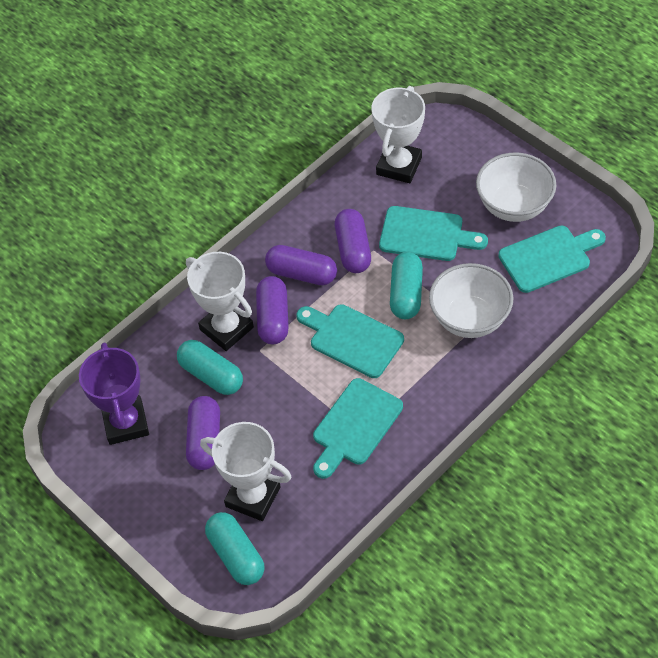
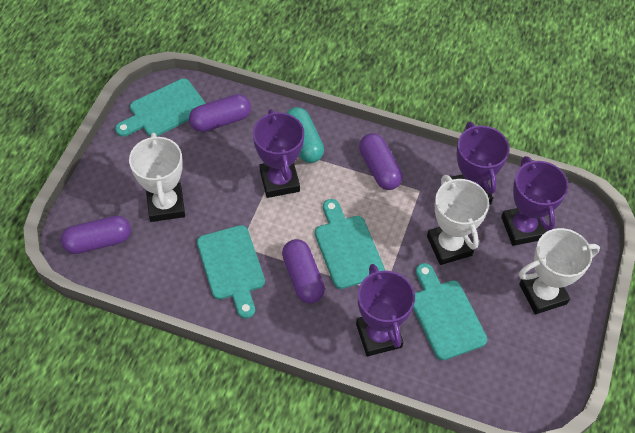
purple trophy: [79,342,149,445] = 1 -> [253,109,304,198] [356,264,415,356] [451,122,510,205] [501,156,568,246] = 4
turquoise capsule: [177,340,243,395] [205,512,265,585] [390,252,423,319] = 3 -> [287,107,324,163] = 1
white bowl: [429,263,513,338] [476,153,556,222] = 2 -> none = 0

